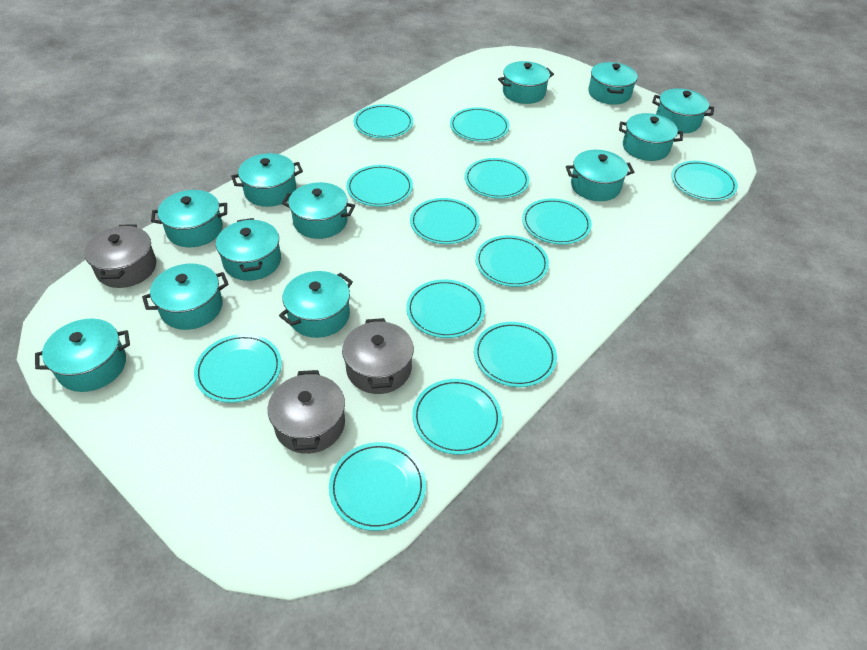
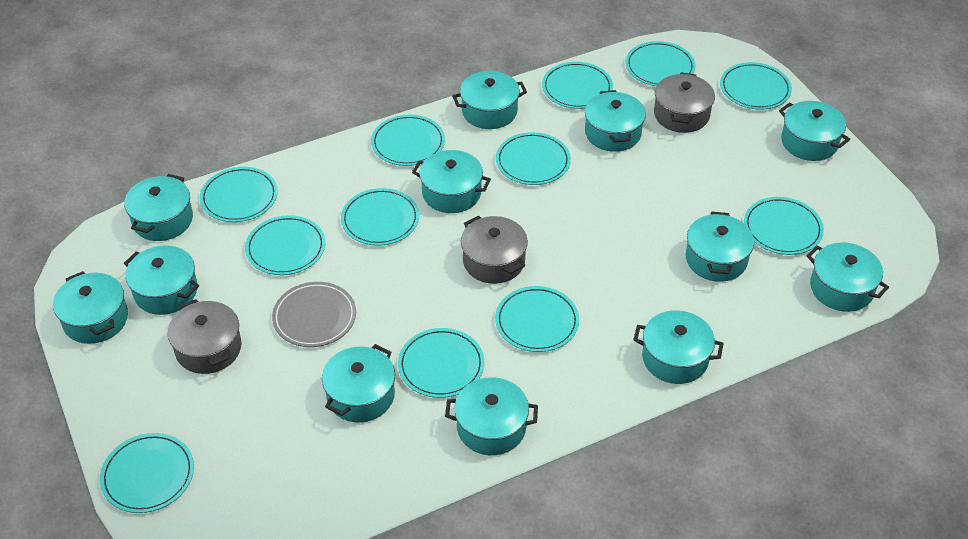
grey plate: none = 0 -> [272,282,356,347] = 1
turquoise plate: [194,334,282,403] [329,442,426,531] [346,165,413,207] [354,104,413,138] [406,279,485,338] [410,198,480,244] [412,379,502,455] [450,107,509,142] [465,158,530,199] [474,322,557,387] [475,235,549,287] [522,198,592,245] [671,161,738,201] = 13 -> [100,433,194,513] [200,167,278,222] [245,215,325,275] [341,188,419,246] [371,114,445,166] [398,328,484,398] [495,286,579,352] [496,132,571,185] [542,62,613,109] [626,41,695,86] [720,62,792,110] [744,197,824,255] = 12

